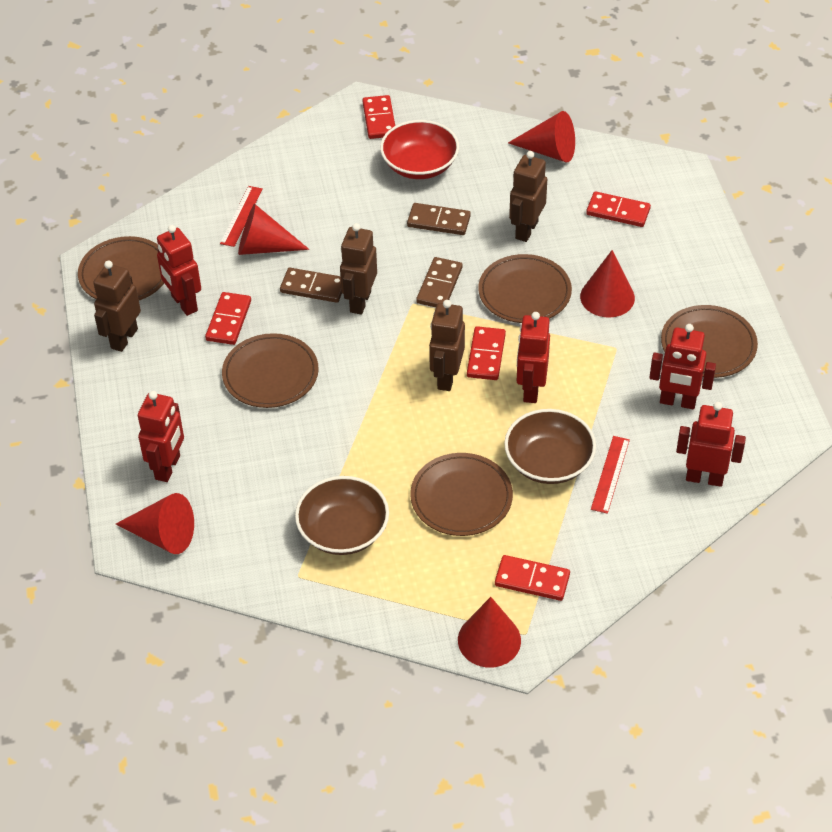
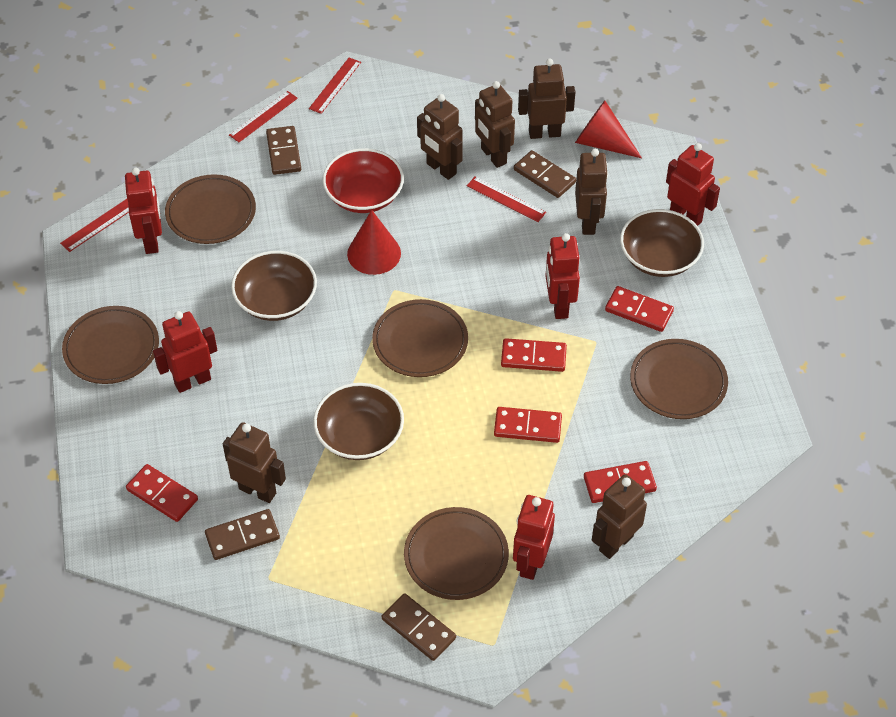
brown bowl: [295,476,389,555] [504,409,596,484] = 2 -> [231,251,317,321] [313,383,404,460] [620,209,704,277] = 3
brown domino: [280,268,342,303] [407,203,471,235] [416,257,462,307] = 3 -> [205,509,280,560] [266,126,301,175] [382,593,456,661] [514,150,576,198] = 4
brown robot: [93,261,141,352] [340,223,377,315] [429,300,465,391] [509,151,547,242] = 4 -> [223,422,286,503] [417,94,463,180] [475,81,515,168] [518,58,575,139] [575,149,608,235] [592,474,647,559] = 6
red cone: [116,493,194,554] [238,204,309,255] [458,597,521,668] [508,111,575,163] [580,250,635,318] = 5 -> [347,210,401,275] [575,101,642,158] = 2
red ruler: [220,186,263,247] [591,436,630,514] = 2 -> [60,199,129,252] [229,91,298,142] [309,58,361,114] [467,177,546,222] = 4

